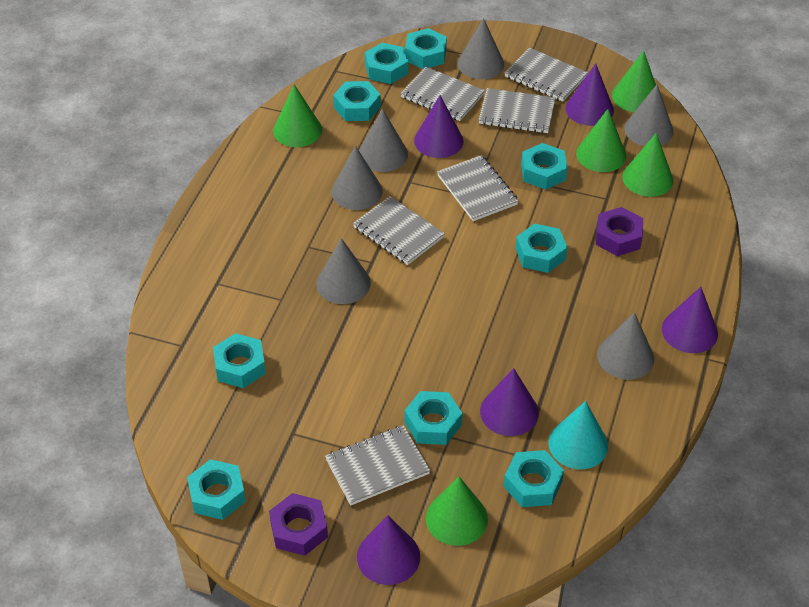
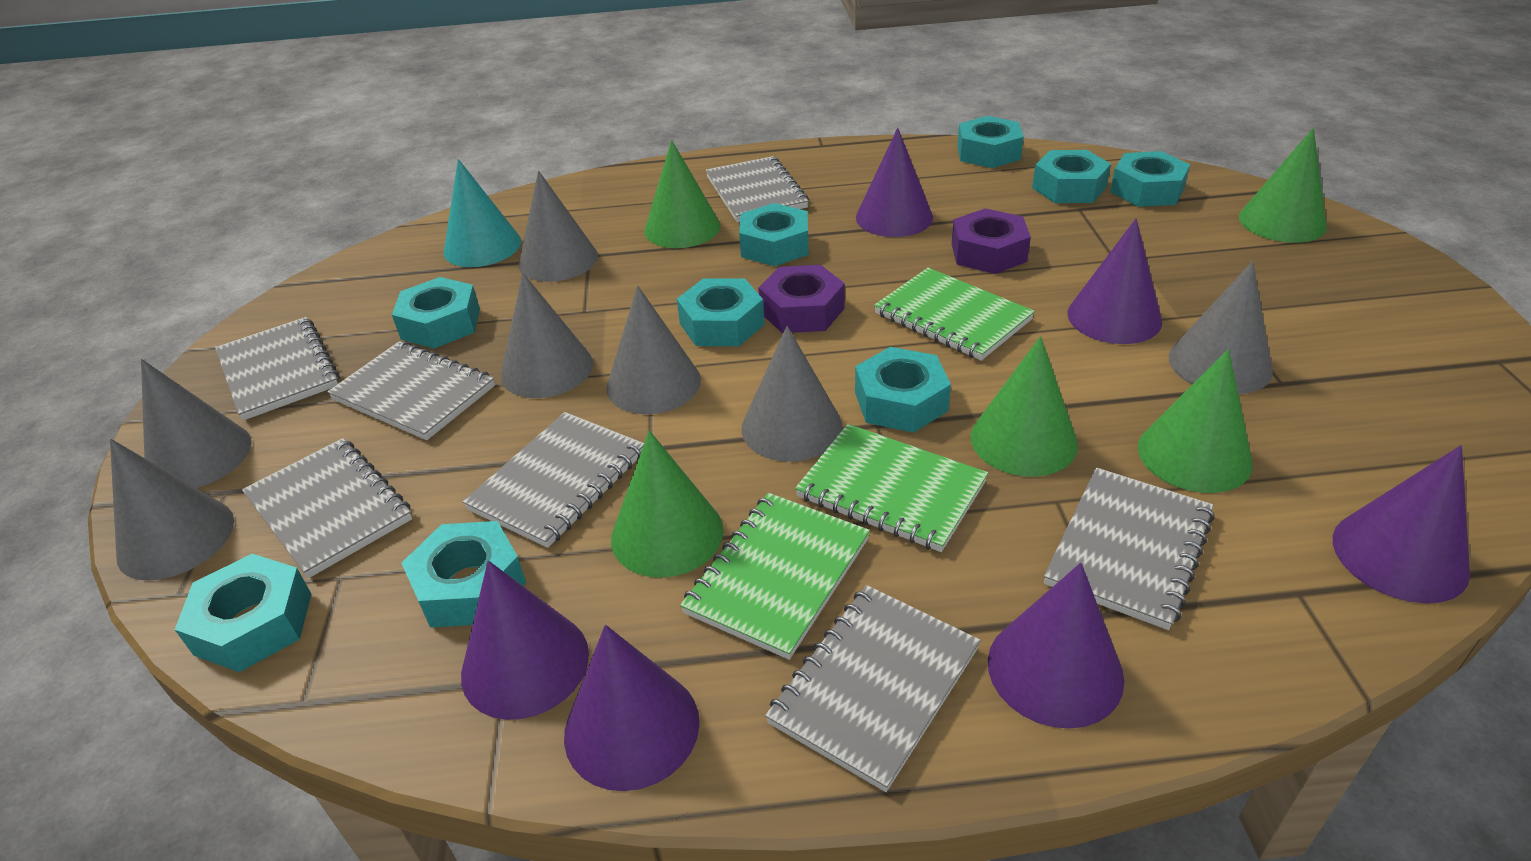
green notebook: none = 0 -> [680,493,870,660] [795,424,988,552] [874,268,1035,361] = 3
grey cone: [316,238,371,304] [332,146,383,210] [359,108,408,172] [458,18,504,79] [597,312,654,380] [624,84,674,146] = 6 -> [110,439,234,581] [141,359,252,488] [501,273,593,398] [519,171,598,282] [606,286,701,414] [741,326,842,462] [1169,261,1273,394] = 7
grey notebook: [325,425,430,505] [353,196,445,265] [401,67,485,121] [437,155,518,221] [479,88,556,133] [505,48,588,102] = 6 -> [215,317,339,421] [242,438,412,578] [327,341,495,440] [463,412,644,548] [706,156,809,222] [765,585,981,792] [1044,468,1215,630] = 7
purple cone: [357,515,420,585] [414,95,464,158] [480,368,539,436] [565,64,614,126] [662,287,718,353] = 5 -> [461,561,589,720] [564,625,700,791] [856,128,933,237] [988,563,1124,729] [1068,218,1162,344] [1333,445,1470,603] = 6

